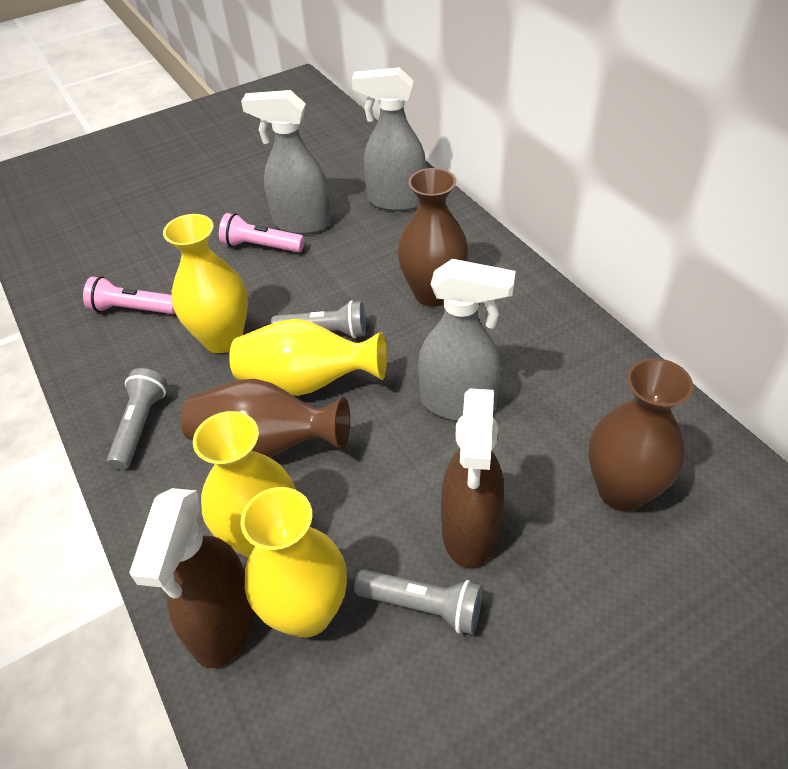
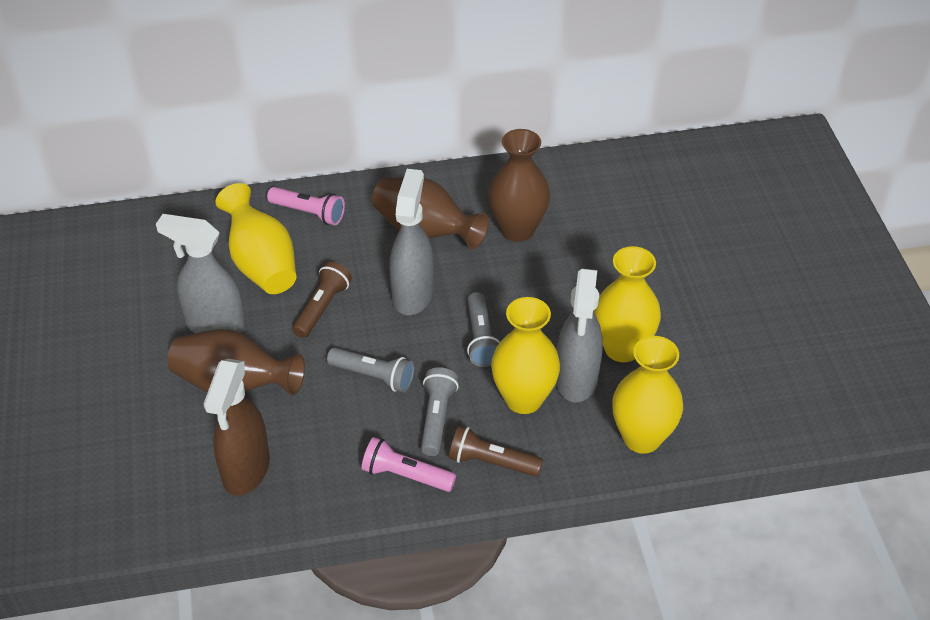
brown flashlight: none = 0 -> [292,261,352,338] [449,426,543,477] = 2
brown spray bottle: [129,488,255,668] [441,388,504,568] = 2 -> [204,359,270,496] = 1

